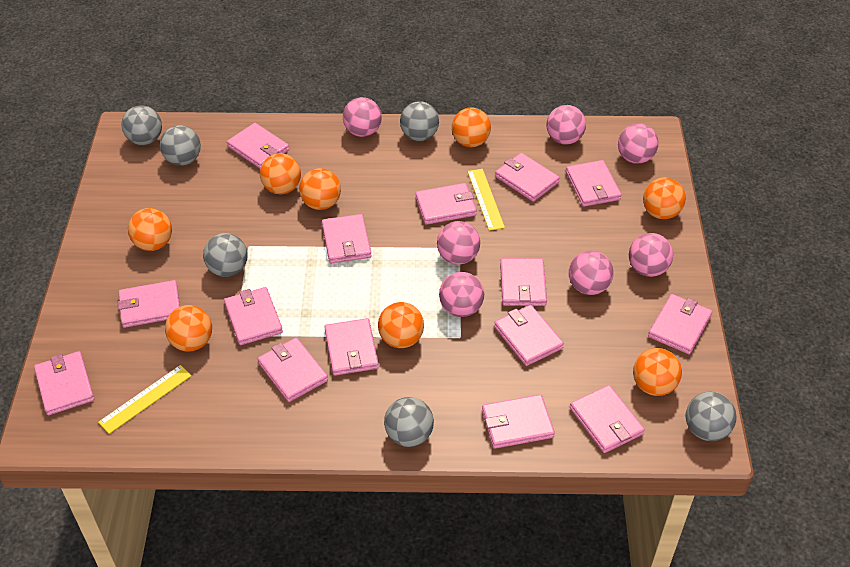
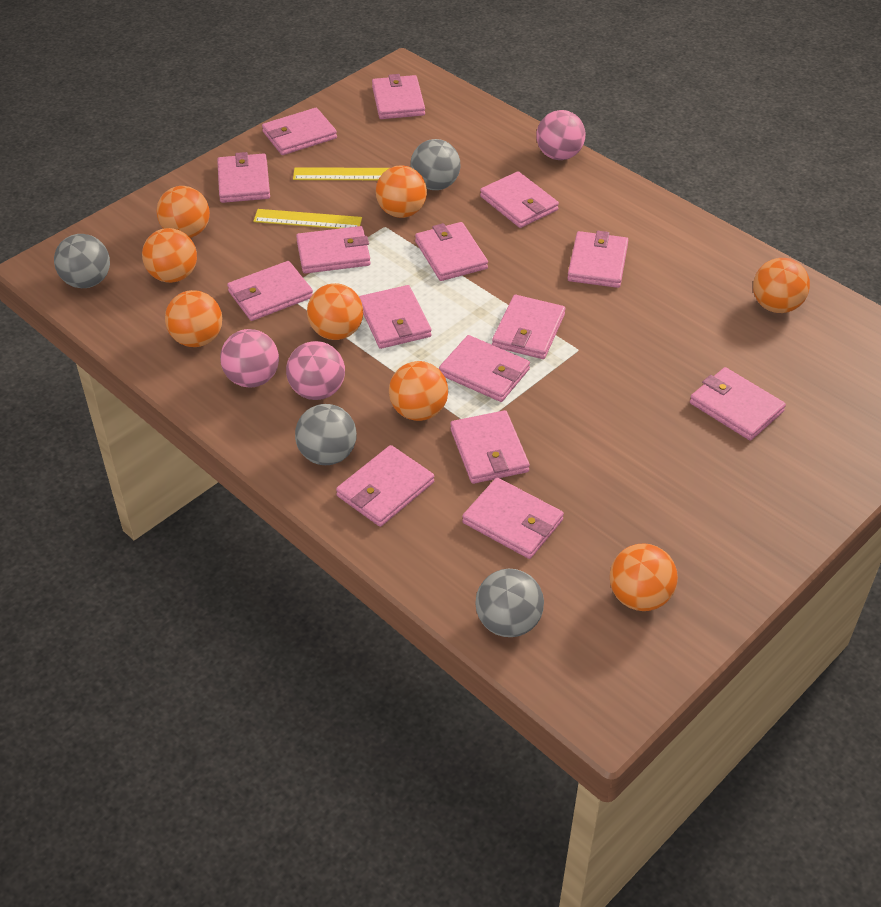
grey ball: [121,105,162,145] [160,125,201,166] [203,233,248,277] [384,397,434,447] [400,101,439,141] [685,392,737,441] = 6 -> [54,234,110,288] [295,404,357,465] [410,139,460,190] [476,569,544,637] = 4
pink ball: [343,97,382,137] [437,221,480,265] [439,272,484,317] [547,105,586,145] [569,251,614,295] [618,123,659,164] [629,233,673,277] = 7 -> [220,329,279,387] [286,341,345,400] [537,110,585,160] = 3

